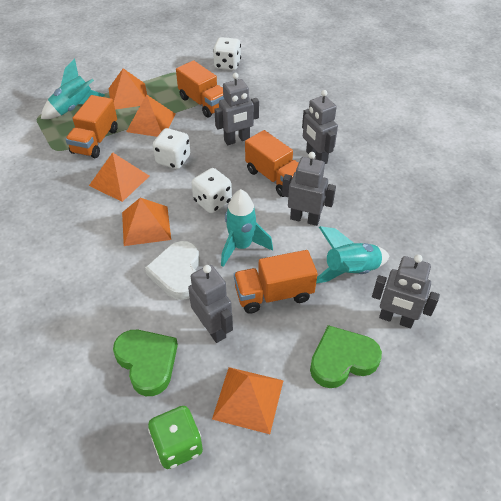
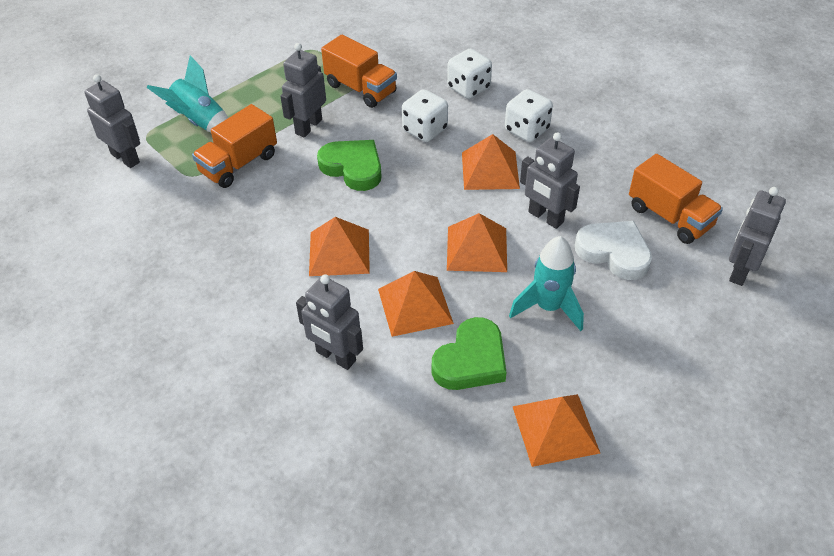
green dice: [148,406,203,469] = 1 -> none = 0
orange truck: [65,95,118,158] [176,60,224,118] [234,250,318,314] [245,130,299,197] = 4 -> [192,104,277,188] [321,35,397,108] [629,154,723,244] = 3
turquoise rocket: [41,59,105,119] [221,189,273,267] [316,226,389,284] = 3 -> [146,55,228,133] [509,236,584,331] = 2

